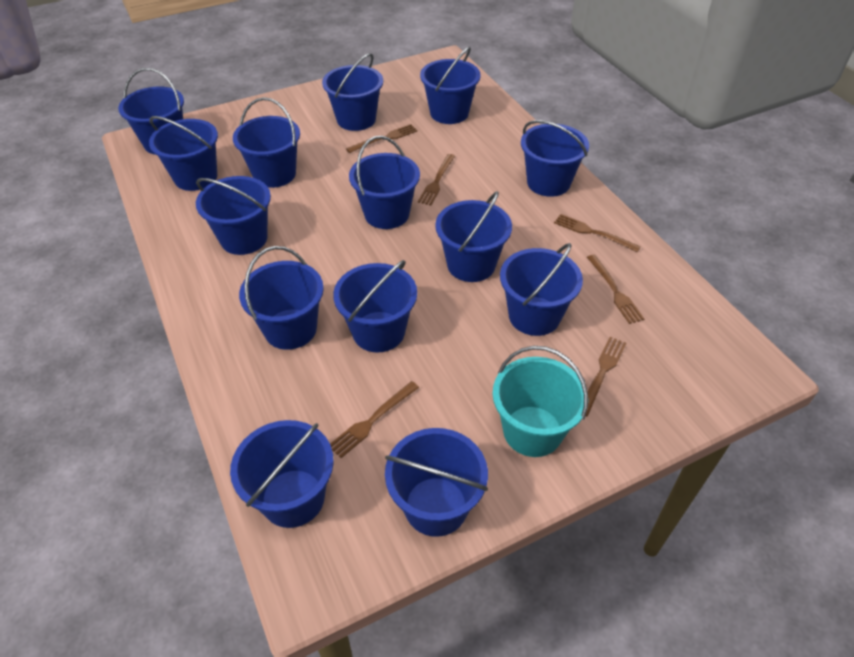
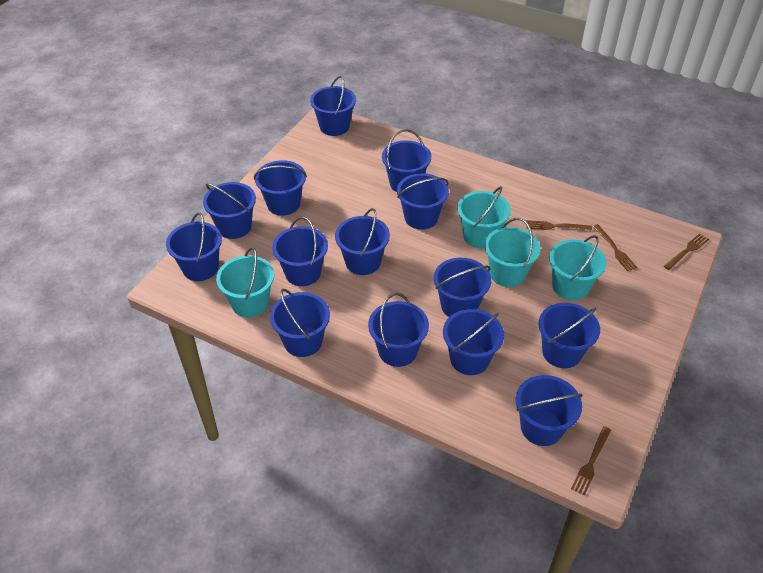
brown fork: [330,381,419,458] [346,124,418,153] [418,154,455,205] [554,214,641,252] [586,337,626,416] [587,255,644,324] = 6 -> [527,220,592,230] [571,426,611,496] [593,224,637,271] [664,233,709,270] = 4
turquoise bucket: [492,346,588,457] = 1 -> [216,247,274,318] [457,186,511,248] [484,218,541,287] [549,235,607,300] = 4

